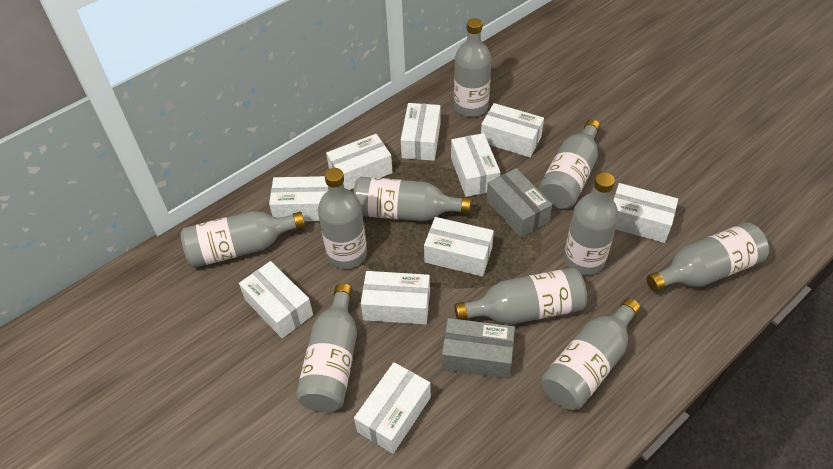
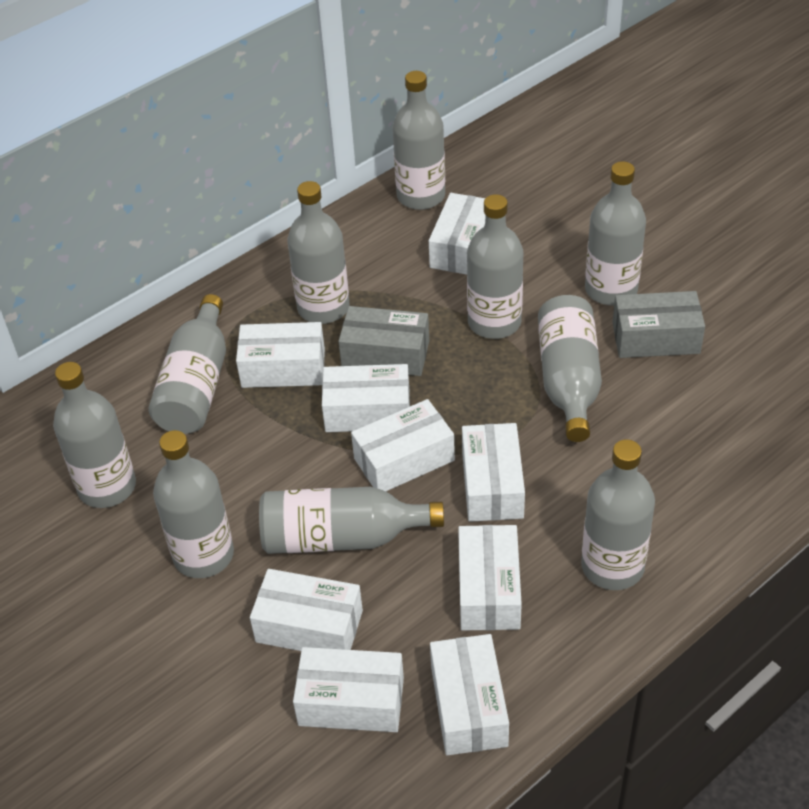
white box: [239,261,313,338] [269,176,328,221] [326,134,393,190] [354,362,431,454] [361,271,430,325] [401,103,441,161] [424,217,494,277] [451,133,500,197] [481,103,544,157] [613,183,678,243] = 10 -> [236,322,325,388] [250,569,363,651] [293,647,404,732] [322,364,410,432] [351,399,455,491] [429,193,485,275] [430,634,509,756] [458,525,522,631] [462,423,525,522] = 9

